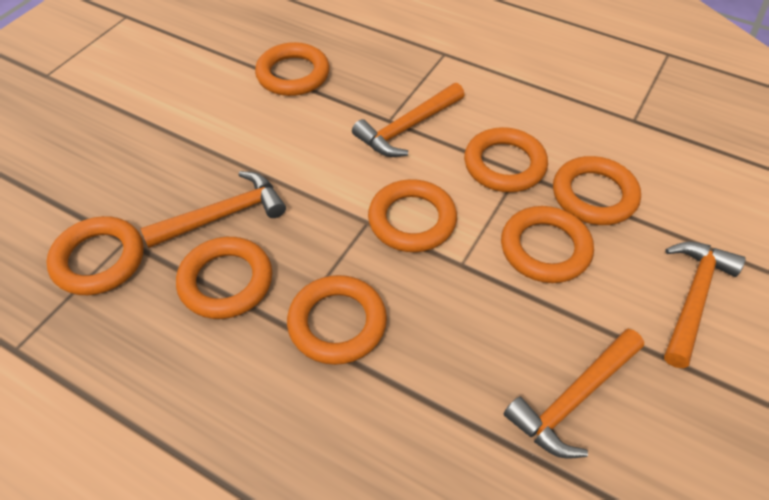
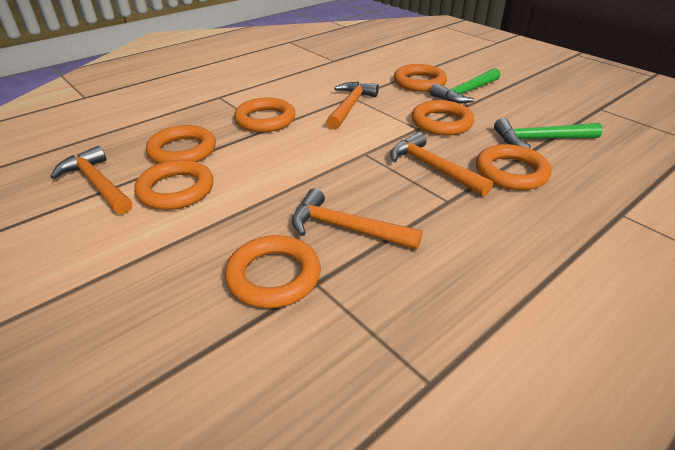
green hammer: none = 0 -> [430,68,500,104] [494,118,603,149] = 2
orange ring: [46,216,144,295] [176,237,272,319] [255,42,329,96] [287,275,387,365] [368,179,457,252] [464,127,548,192] [501,206,594,283] [553,156,641,225] = 8 -> [134,160,214,210] [146,125,216,164] [225,235,321,308] [234,97,296,132] [394,64,447,92] [411,100,474,136] [476,144,551,190] = 7

